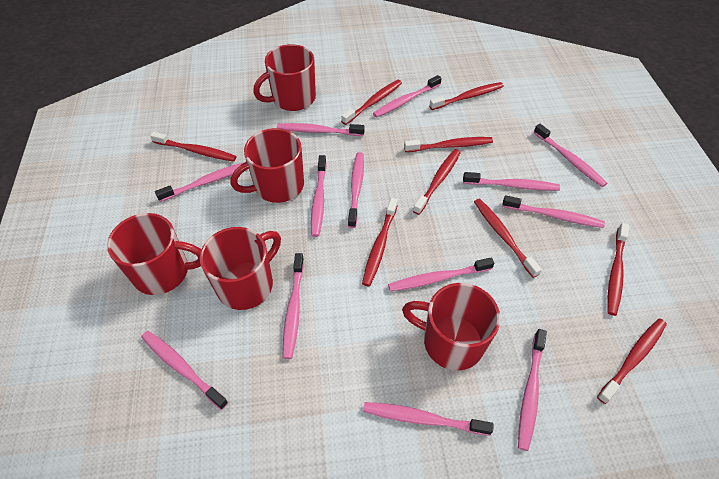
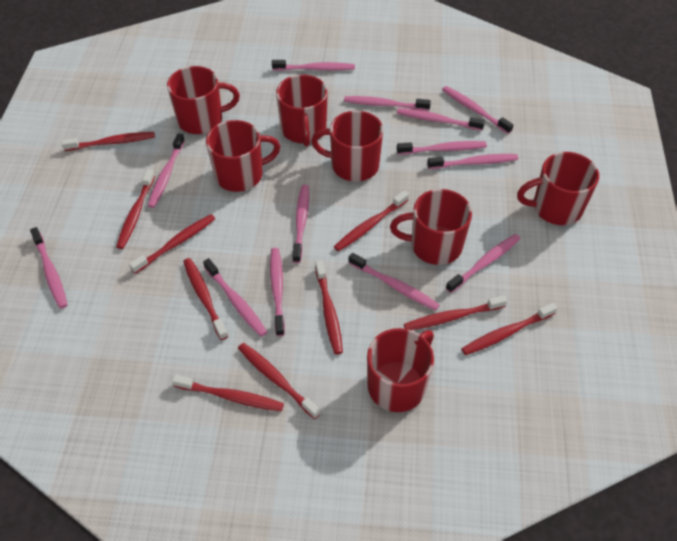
red mug: [107,213,201,295] [200,227,281,310] [230,128,304,203] [253,44,316,111] [402,283,501,371] = 5 -> [167,66,240,134] [206,120,280,192] [276,75,328,147] [311,111,383,182] [367,328,434,412] [390,189,472,265] [517,152,599,225] = 7
red toothbrush: [150,132,236,162] [341,80,402,125] [362,198,398,286] [404,137,493,152] [413,149,461,215] [429,82,504,110] [474,199,542,278] [597,319,667,404] [607,223,629,316] = 9 -> [62,132,155,151] [116,169,155,249] [129,214,215,274] [172,375,284,411] [183,258,228,340] [238,343,321,419] [315,260,343,355] [334,191,409,252] [404,295,507,330] [461,303,557,355] = 10

